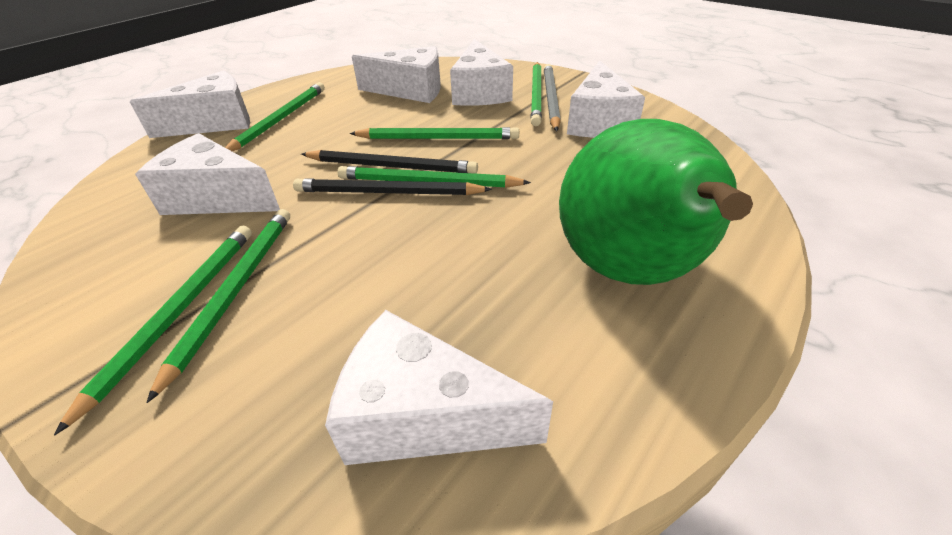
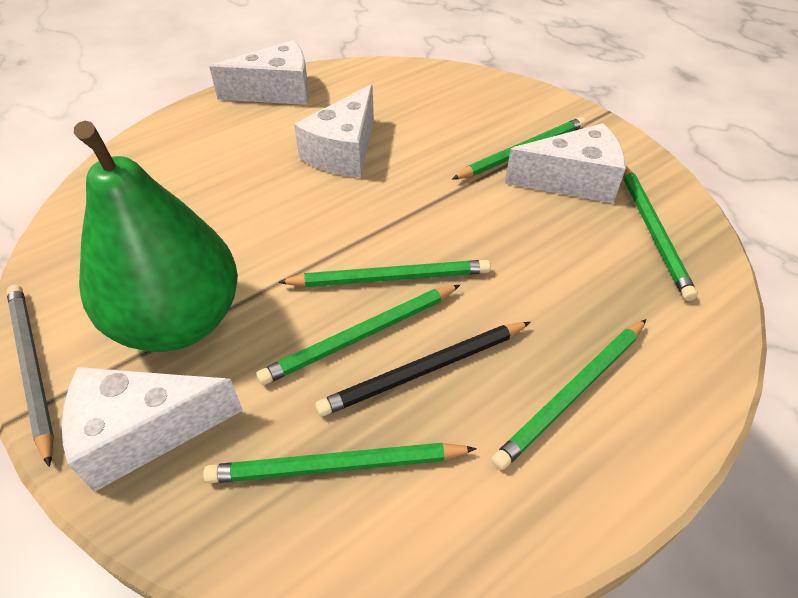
black pencil: [293,178,492,195] [301,150,478,174] = 2 -> [315,322,531,417] = 1
white cheese: [130,71,250,138] [135,133,280,215] [325,310,553,465] [352,46,441,103] [450,39,513,106] [567,60,645,138] = 6 -> [62,367,243,492] [209,40,309,105] [294,84,374,178] [505,123,626,203] = 4

